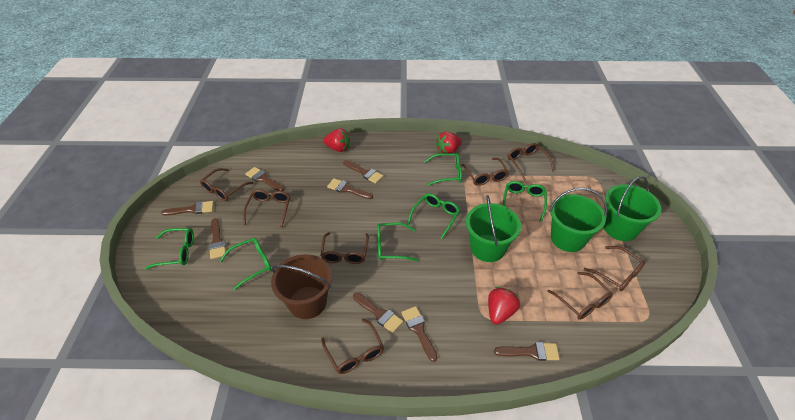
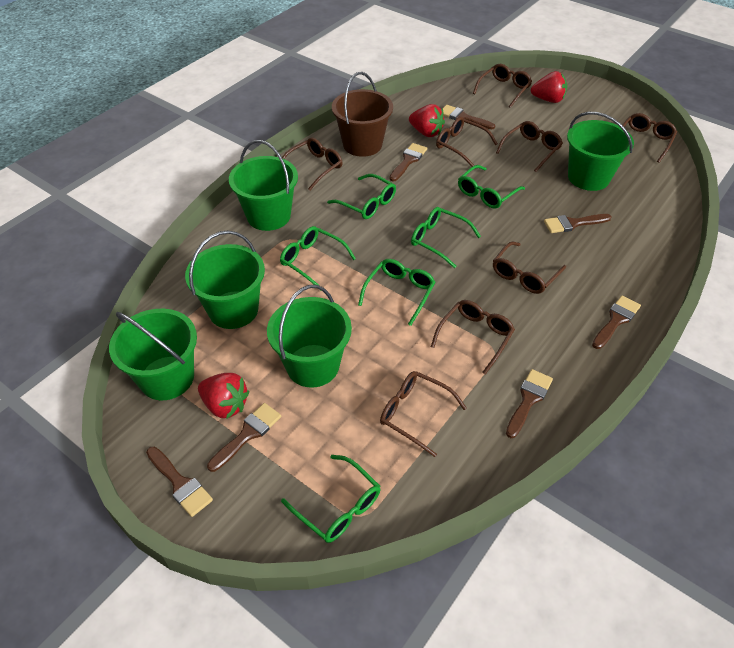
brown brush: [161,201,214,215] [209,218,226,259] [245,167,284,191] [327,178,373,199] [343,160,383,184] [353,293,403,333] [401,306,438,362] [494,342,560,361] = 8 -> [146,447,213,517] [207,403,281,472] [389,143,427,181] [443,105,495,129] [506,369,553,438] [544,214,611,233] [592,295,641,349] = 7
green bucket: [466,195,521,262] [549,188,607,252] [603,176,661,241] = 3 -> [109,309,197,400] [185,230,265,329] [229,140,298,231] [267,285,352,388] [567,112,634,191] = 5

